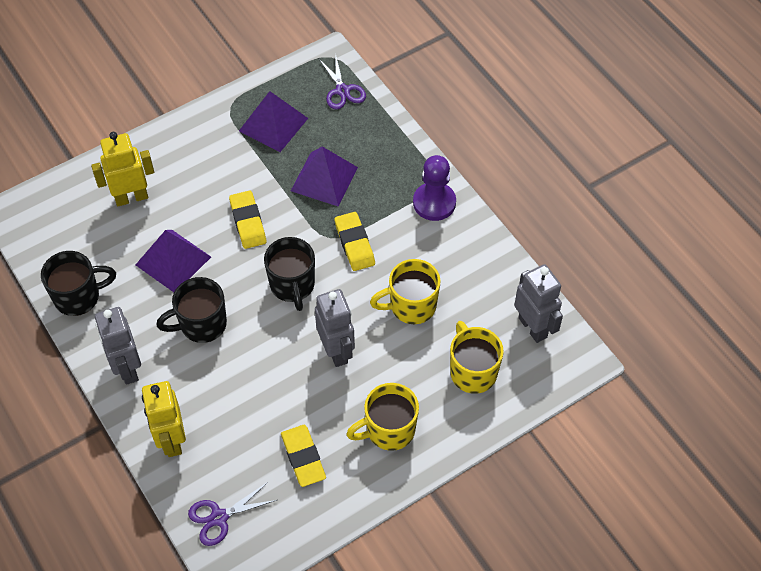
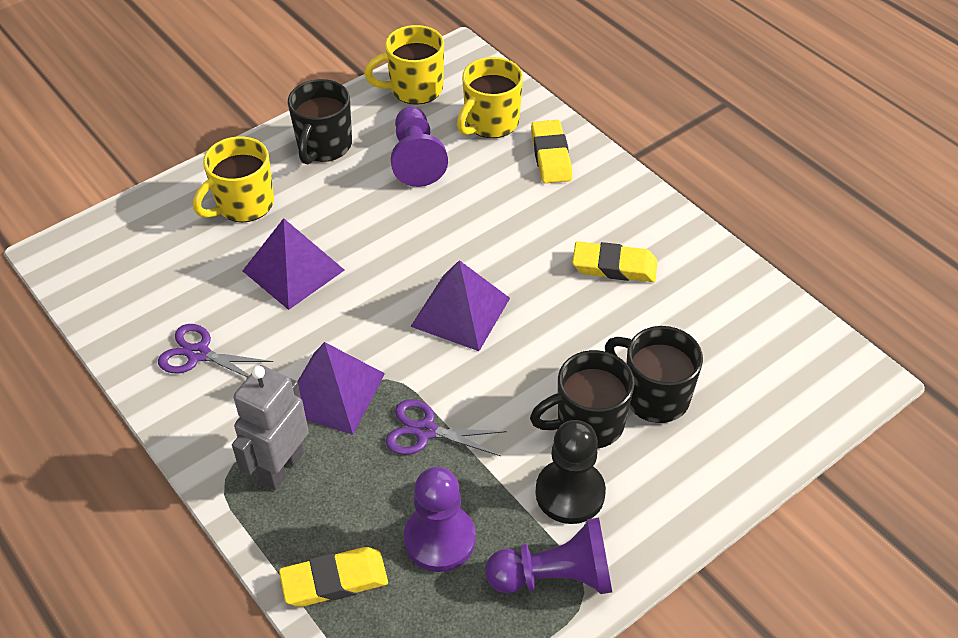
black pawn: none = 0 -> [535,420,606,524] = 1
grey robot: [95,307,141,385] [315,289,355,367] [514,264,563,343] = 3 -> [232,365,309,490] = 1
purple pawn: [413,155,456,221] = 1 -> [391,107,448,187] [404,467,476,572] [485,518,612,594] = 3
yellow robot: [91,132,154,206] [142,381,186,457] = 2 -> none = 0

